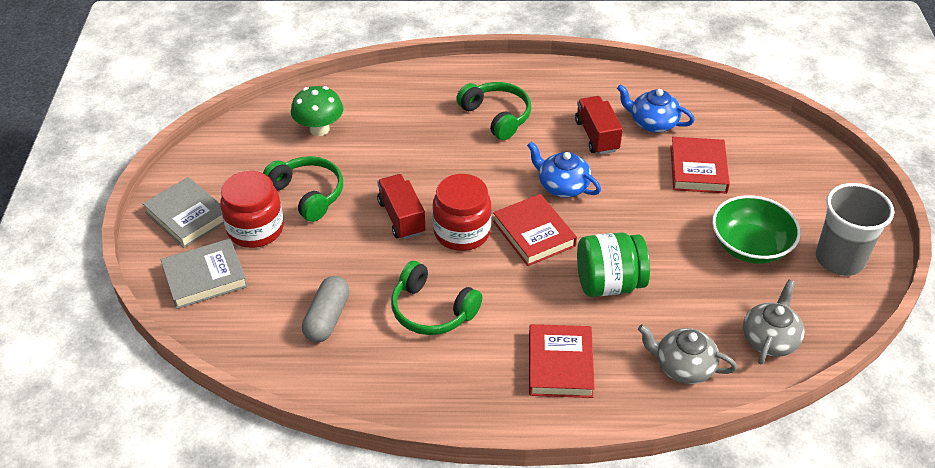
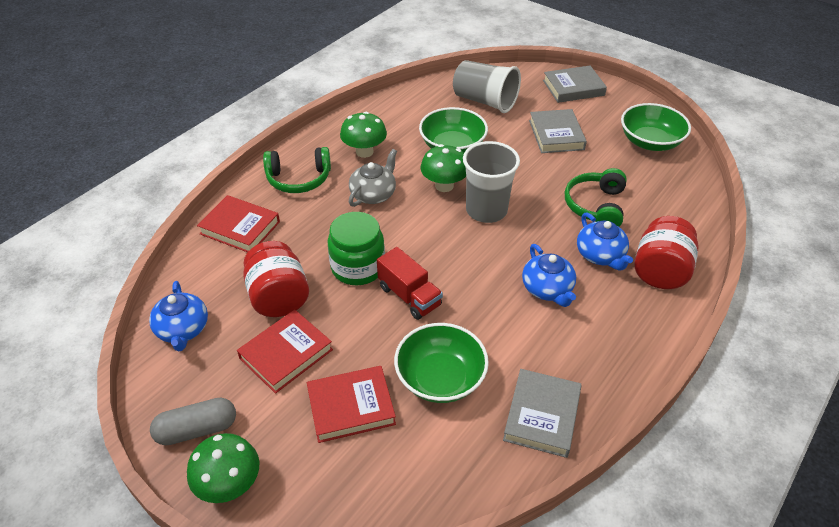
blue teapot: [527,141,601,198] [617,84,695,133] = 2 -> [149,281,208,352] [522,244,576,307] [577,212,633,271] = 3
green bowl: [712,195,801,264] = 1 -> [394,323,489,403] [419,107,488,153] [621,103,691,151] = 3
green headphones: [263,156,343,222] [391,261,483,335] [456,82,531,140] = 3 -> [263,147,331,193] [565,168,627,227] = 2
green mushroom: [291,86,343,136] = 1 -> [187,433,259,503] [340,112,387,158] [421,144,466,192] = 3
grey book: [142,177,224,248] [160,239,248,309] = 2 -> [503,369,582,458] [529,109,587,153] [543,66,607,103] = 3
grey cup: [816,183,894,276] = 1 -> [453,60,521,113] [463,141,520,223] = 2
grey teapot: [638,324,737,384] [743,280,805,364] = 2 -> [349,149,397,207] = 1
red truck: [377,174,425,240] [575,96,623,155] = 2 -> [377,247,443,320] = 1

